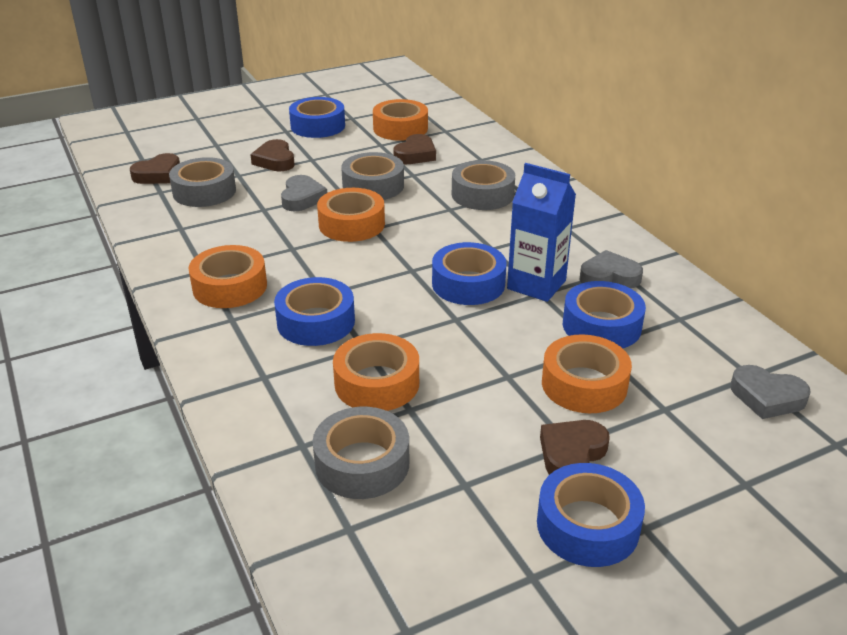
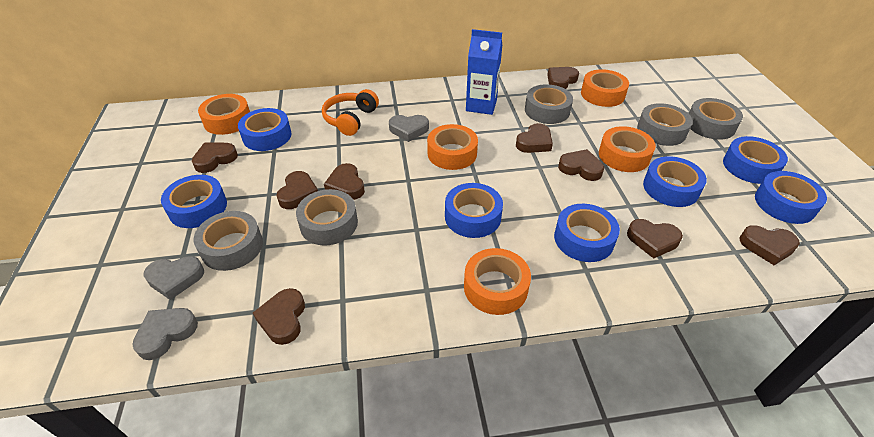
blue tape: [274,277,355,346] [289,97,345,138] [432,242,507,305] [537,463,645,567] [563,281,646,348] = 5 -> [161,175,227,228] [238,108,292,151] [445,183,503,238] [554,204,620,262] [643,156,707,207] [723,136,788,184] [755,171,827,224] = 7
brown heart: [130,153,180,184] [250,139,294,171] [393,134,436,164] [540,420,610,475] = 4 -> [192,142,238,173] [253,288,305,345] [276,171,318,209] [324,163,365,200] [516,123,553,153] [547,67,579,89] [558,149,604,181] [627,219,683,259] [740,225,800,265] = 9
grey tape: [169,157,236,207] [313,407,409,499] [341,152,404,200] [452,160,515,210] = 4 -> [194,211,263,271] [296,189,358,246] [525,84,573,124] [637,103,693,146] [689,98,743,140] = 5
orange headphones: none = 0 -> [322,89,379,136] = 1

